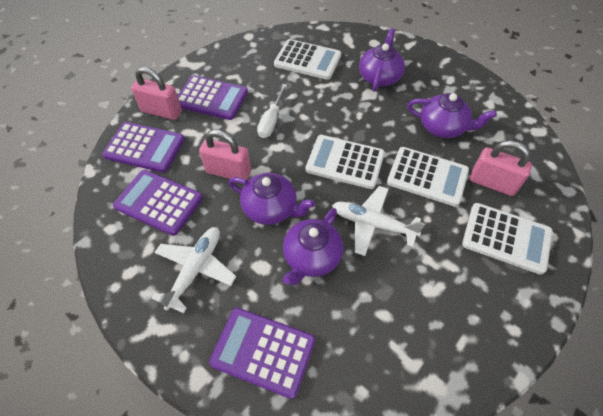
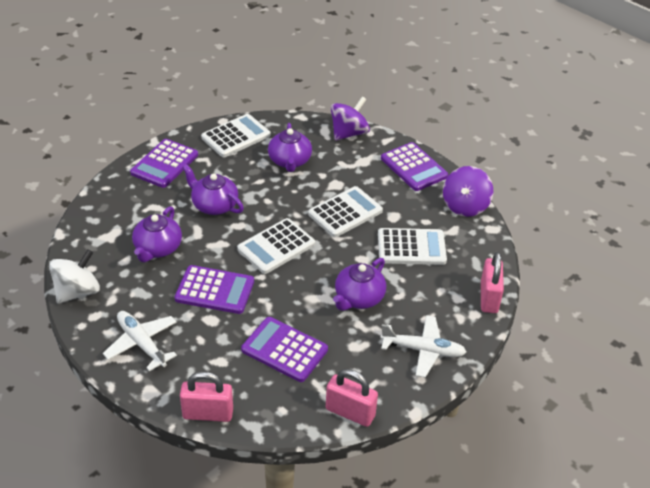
purple spinning top: none = 0 -> [331,97,370,141] [443,166,493,217] = 2
white screwdriver: [257,84,287,138] = 1 -> none = 0
white spinning top: none = 0 -> [49,249,100,304] = 1

